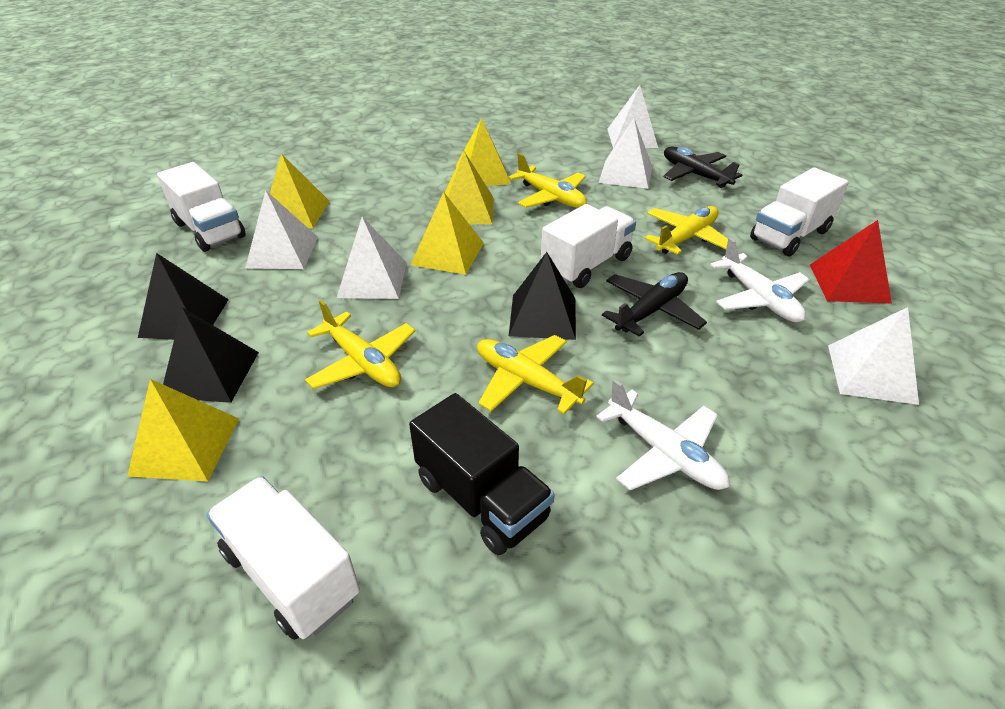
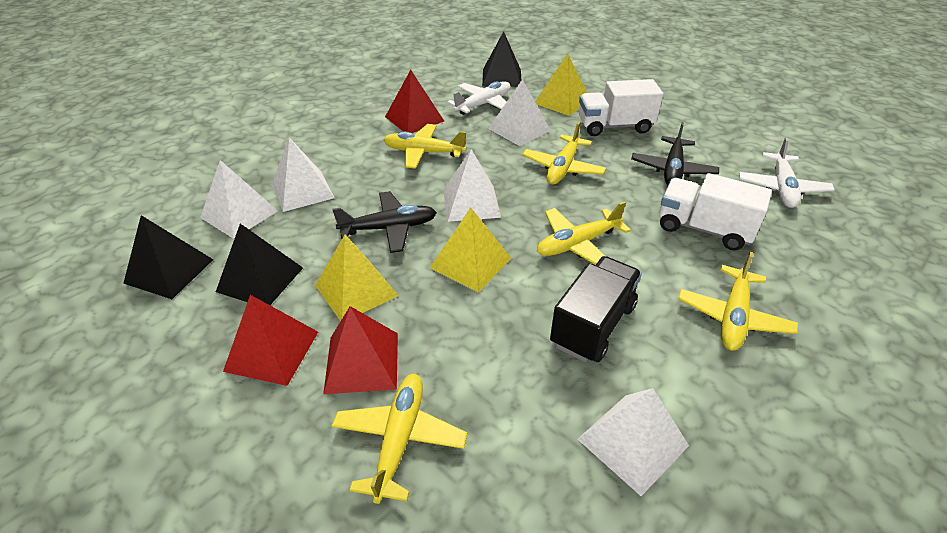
red pyramid: [810,220,892,304] = 1 -> [223,295,318,386] [323,306,398,394] [385,70,444,133] = 3
white truck: [157,162,246,252] [207,476,360,640] [541,204,636,288] [750,168,849,256] = 4 -> [579,79,663,136] [659,173,772,251] = 2
yellow plane: [305,300,415,389] [477,335,594,414] [508,153,587,208] [645,206,728,255] = 4 -> [332,374,467,504] [383,124,466,169] [522,121,606,185] [537,201,631,265] [678,252,798,351] = 5
yellow pyramid: [127,379,239,482] [270,153,329,228] [411,192,484,275] [445,151,493,224] [456,118,511,186] = 5 -> [315,234,399,321] [430,207,511,293] [535,54,587,116] = 3

